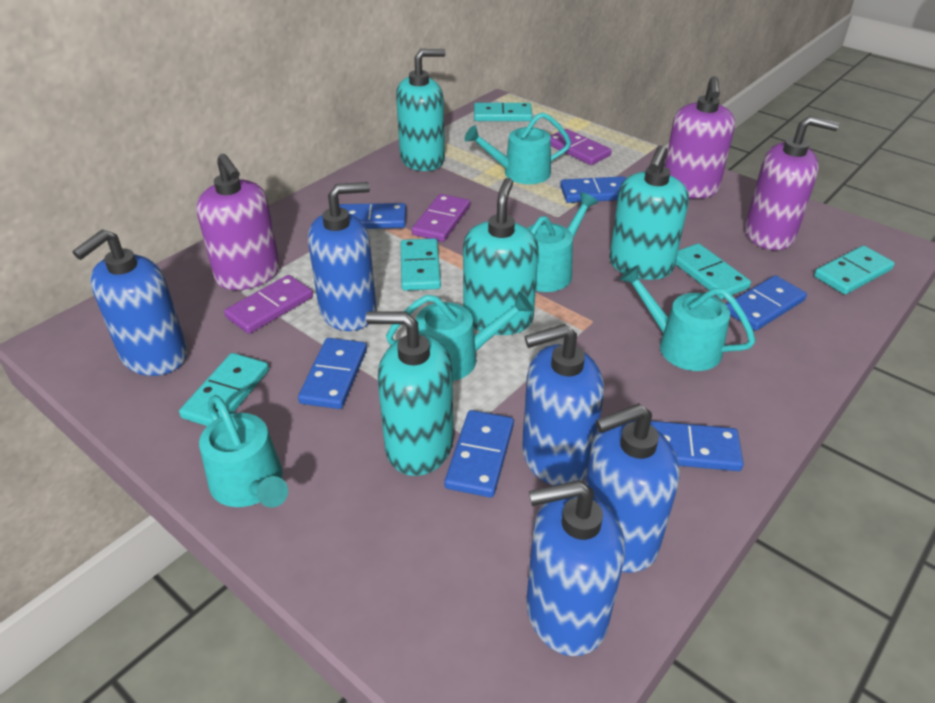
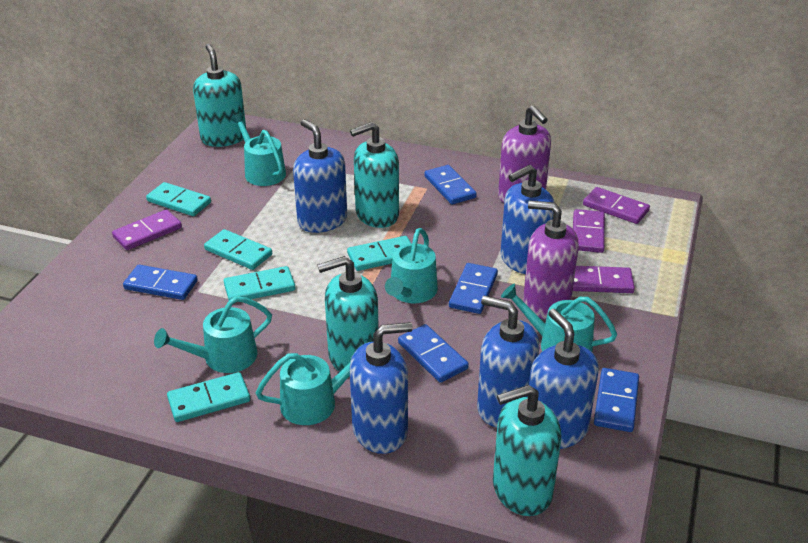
blue domino: [298,338,367,409] [339,203,406,229] [444,410,514,498] [560,176,626,203] [650,421,744,471] [726,275,807,331] = 6 -> [123,265,198,300] [398,324,469,383] [424,165,477,205] [449,263,498,314] [594,368,639,432] = 5
purple domino: [224,275,313,334] [412,194,470,242] [551,129,612,165] = 3 -> [112,210,182,250] [573,209,605,253] [573,266,635,293] [583,187,650,224] = 4
purple soap dispenser: [196,154,280,290] [665,76,735,199] [745,116,839,250] = 3 -> [498,105,551,203] [523,200,579,319] = 2

